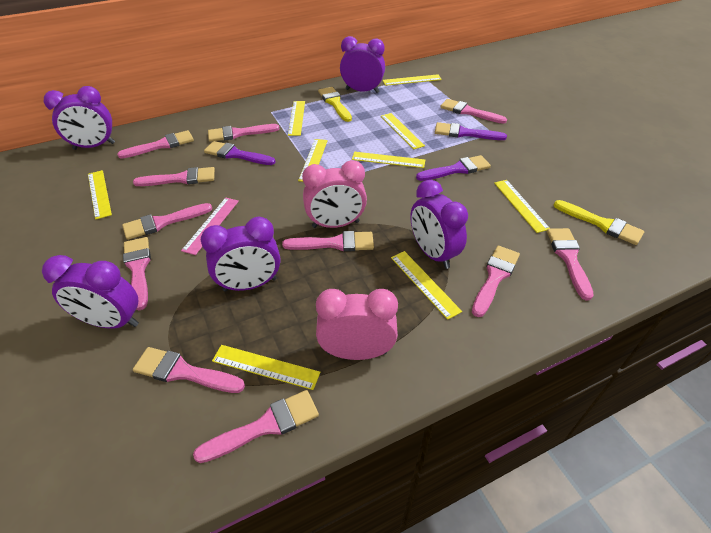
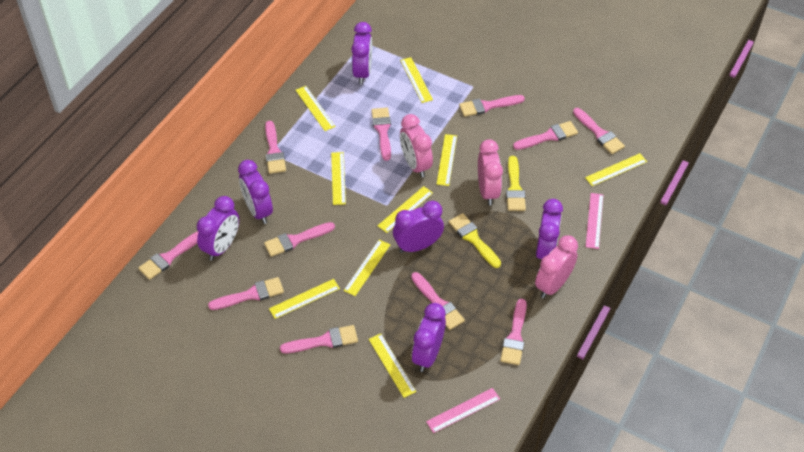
pink clock: [302,160,367,228] [316,289,398,360] = 2 -> [400,114,433,178] [478,139,503,205] [535,236,578,298] = 3
pink ruler: [181,198,239,255] = 1 -> [426,388,500,433] [586,193,603,249] = 2
purple brush: [204,141,276,165] [416,155,491,181] [435,122,507,140] = 3 -> none = 0
purple clock: [42,255,139,329] [44,86,115,150] [201,217,280,292] [340,36,385,93] [410,180,468,269] = 5 -> [197,196,239,261] [238,160,273,224] [351,22,372,84] [393,201,444,253] [412,303,446,372] [536,199,563,259] = 6

